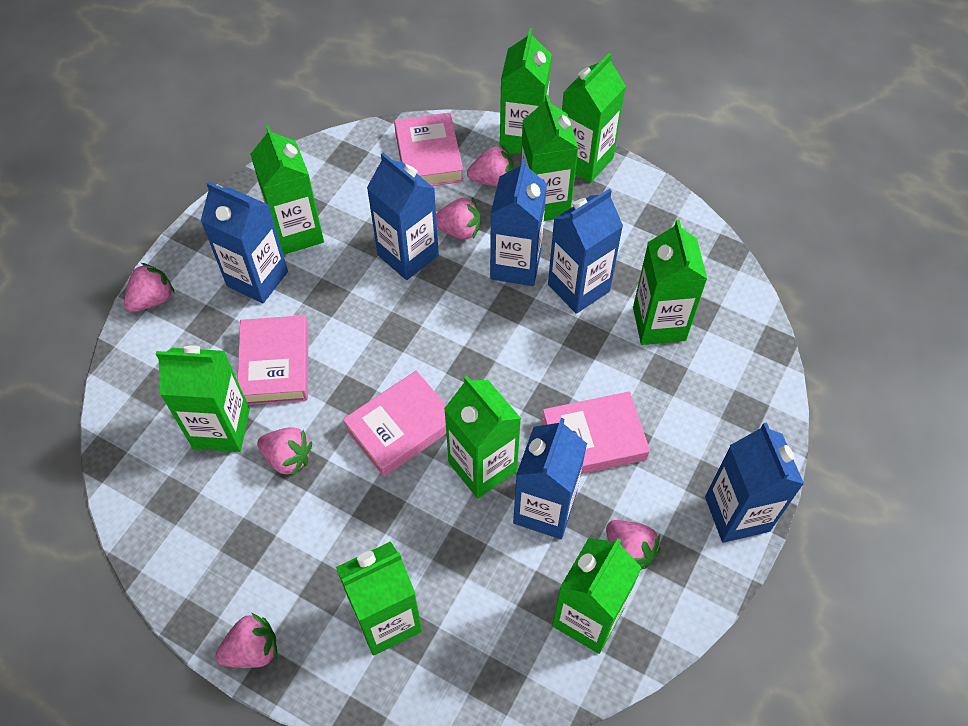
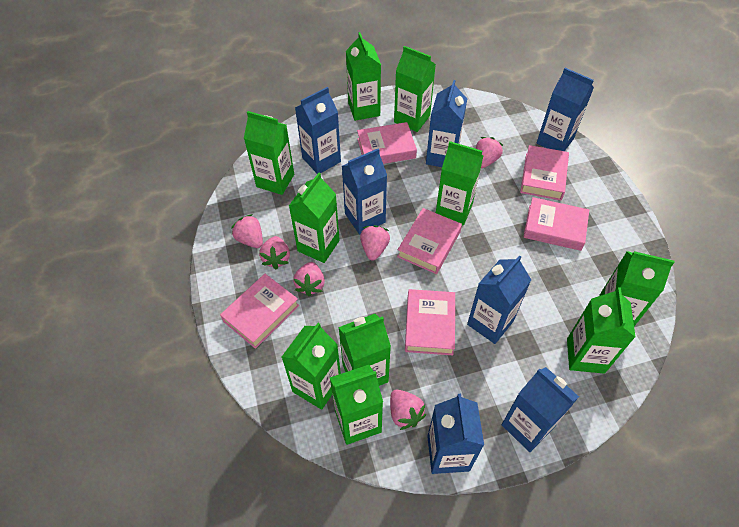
blue carton: [201,182,288,303] [367,153,439,280] [490,158,547,286] [513,418,587,539] [548,188,623,314] [705,423,804,543] = 6 -> [295,87,341,174] [342,148,387,235] [426,80,467,167] [427,394,484,474] [467,255,531,344] [502,367,579,452] [537,68,594,151] = 7
green carton: [156,346,250,452] [250,125,324,255] [336,541,422,656] [444,376,521,498] [500,28,552,154] [521,95,579,221] [552,538,642,654] [562,53,626,183] [633,220,707,345] = 9 -> [244,111,294,195] [282,323,341,410] [289,173,340,263] [330,365,383,445] [338,314,391,386] [346,32,381,121] [394,46,436,132] [436,141,484,226] [567,287,636,374] [599,251,675,326] = 10
pink book: [237,315,308,405] [343,371,446,477] [394,113,464,186] [542,391,650,474] = 4 -> [220,274,299,349] [357,122,417,164] [397,208,462,274] [405,289,455,355] [520,145,569,200] [523,197,589,251] = 6

